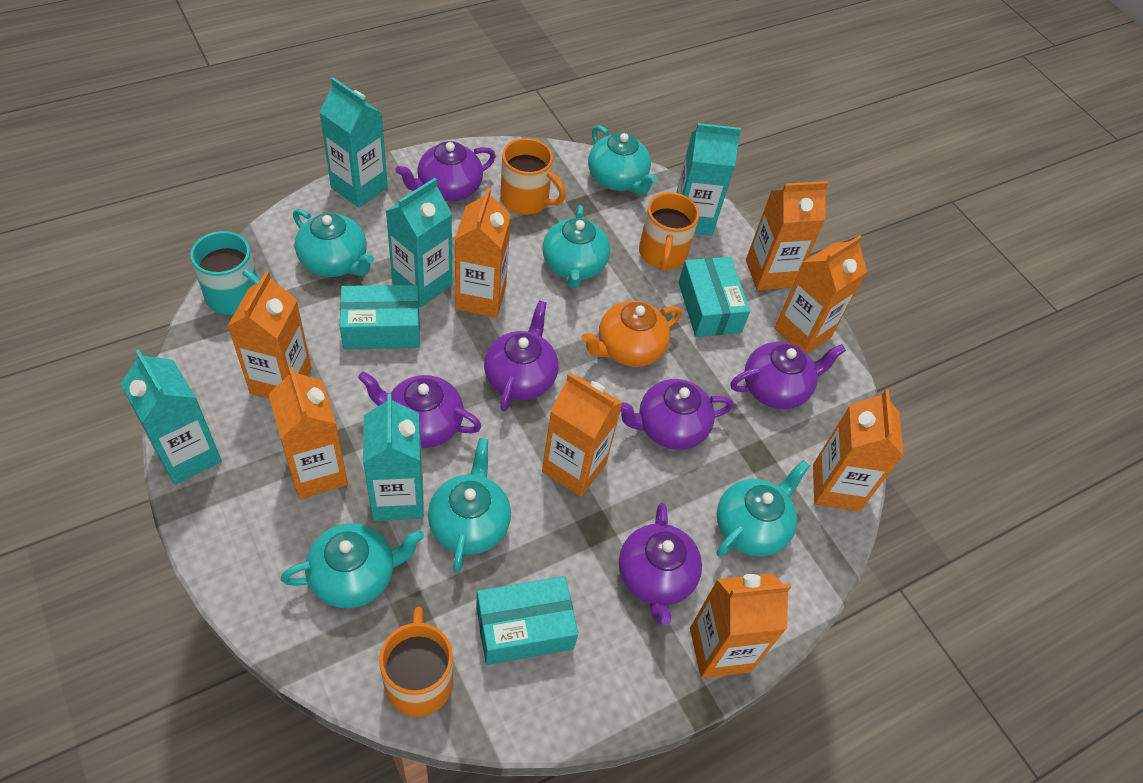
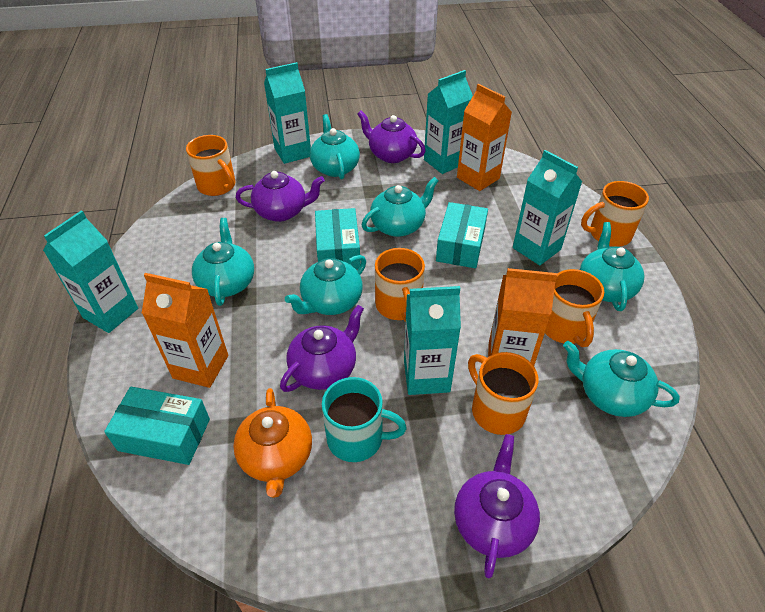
orange carton: [228,271,312,399] [269,366,348,499] [455,188,511,318] [542,373,623,497] [690,573,791,678] [746,181,828,290] [774,235,867,354] [813,389,904,511] = 8 -> [142,273,228,388] [457,84,512,191] [488,268,557,366] = 3
orange mug: [379,607,453,717] [500,138,566,215] [639,192,699,272] = 3 -> [186,135,236,196] [375,248,425,322] [468,352,538,435] [545,269,604,347] [581,181,649,247] = 5
purple teapot: [358,372,482,448] [395,141,496,202] [484,300,558,411] [619,503,702,625] [620,379,733,450] [730,342,846,409] = 6 -> [236,171,325,222] [280,305,364,392] [357,111,425,163] [454,434,540,578] = 4

